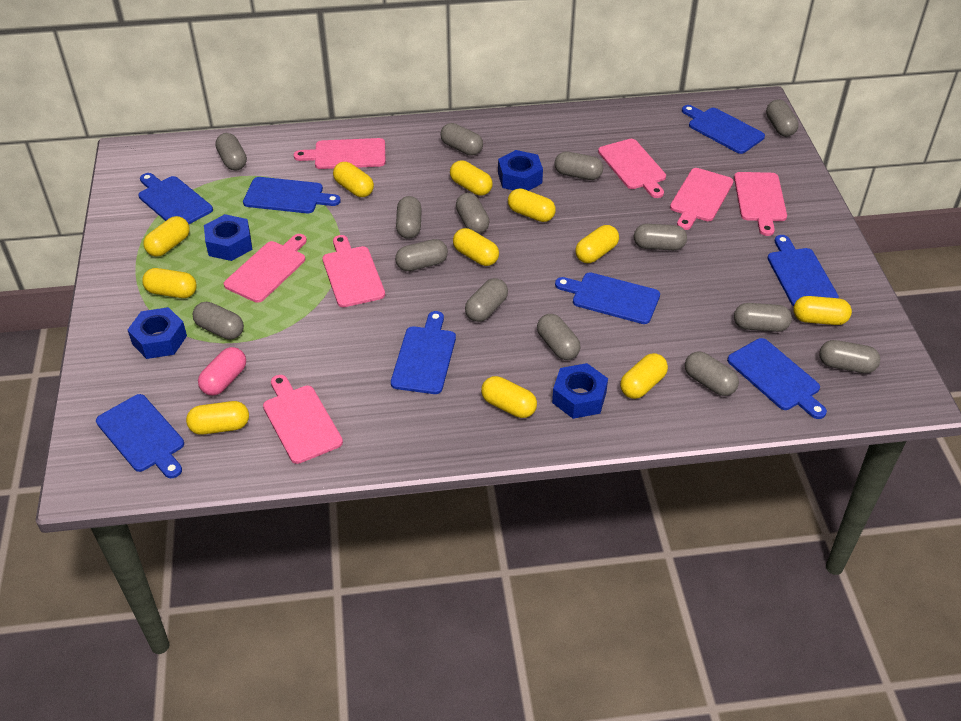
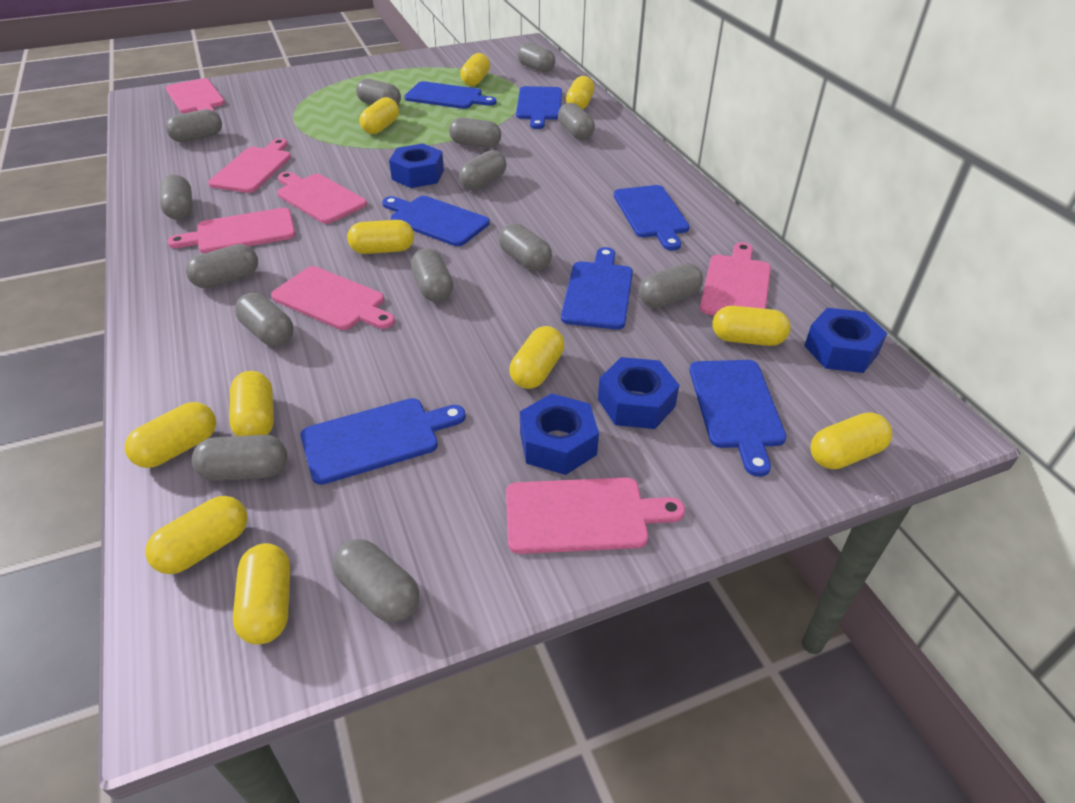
blue cutting board: [96,394,184,478] [138,173,213,224] [243,177,341,213] [391,311,456,394] [555,273,660,324] [682,105,765,154] [727,338,827,419] [767,235,839,306] = 8 -> [301,398,466,485] [382,196,490,246] [404,81,497,109] [516,86,562,129] [561,247,633,330] [614,185,690,250] [690,360,786,477] = 7
pink capsule: [198,347,246,395] = 1 -> none = 0

